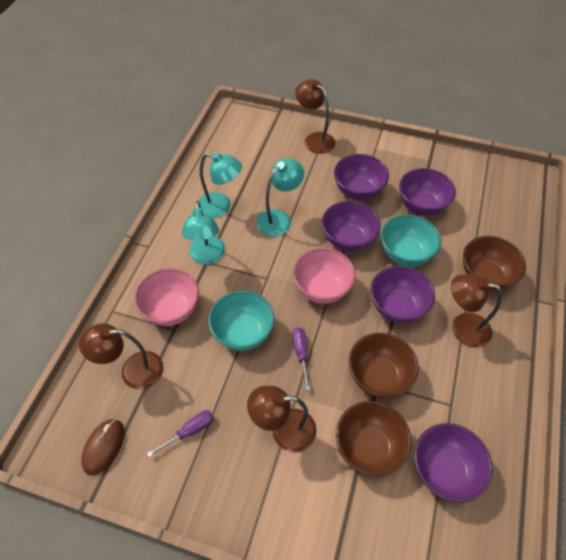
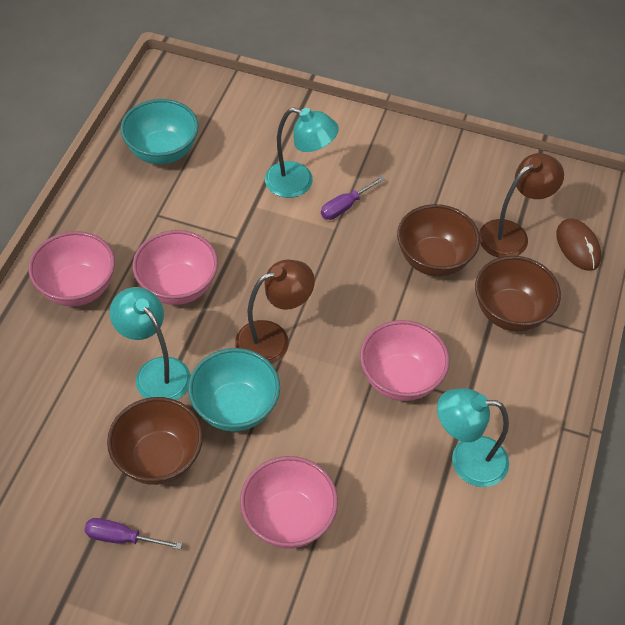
brown lamp: [79,323,163,389] [247,386,317,452] [295,79,335,154] [451,274,502,348] = 4 -> [235,260,315,364] [479,153,564,258] = 2
pink bowl: [134,268,199,326] [293,248,356,304] = 2 -> [28,231,115,306] [133,230,218,305] [240,456,338,549] [360,320,449,401] = 4
purple bowl: [322,201,381,252] [334,154,389,200] [370,266,435,323] [399,168,456,216] [414,423,492,502] = 5 -> none = 0

